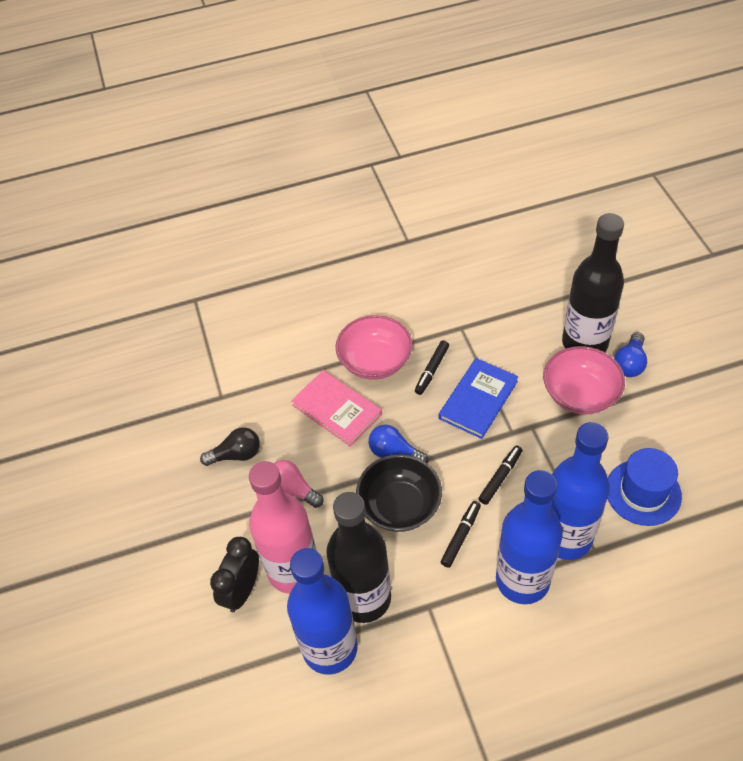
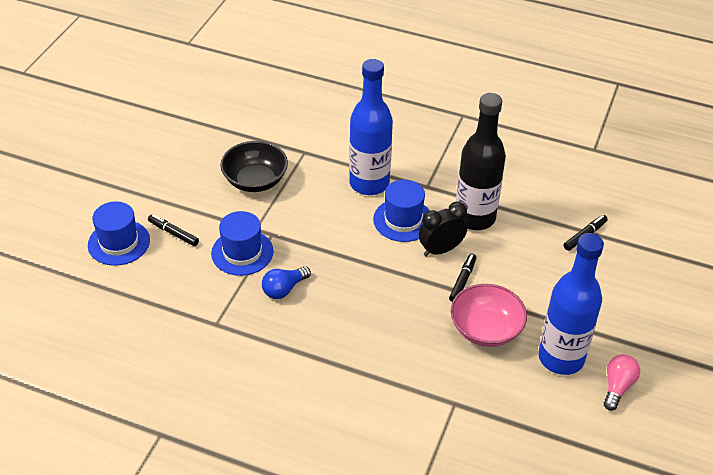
black bottle: [326,492,391,623] [562,213,624,352] = 2 -> [456,93,506,230] = 1
black light bulb: [200,427,260,466] = 1 -> none = 0
blue book: [439,358,518,439] = 1 -> none = 0
blue bottle: [287,548,358,675] [496,470,563,604] [551,422,610,560] = 3 -> [349,59,393,195] [538,233,604,375] = 2
blue hat: [607,448,682,526] = 1 -> [88,201,150,266] [211,211,273,276] [373,180,430,242] = 3
blue light bulb: [369,425,428,463] [614,332,647,377] = 2 -> [262,266,311,299] = 1
pink book: [291,370,382,447] = 1 -> none = 0
pink bottle: [249,461,317,594] = 1 -> none = 0
pink bowl: [336,315,413,380] [543,346,625,415] = 2 -> [451,284,527,347] = 1

